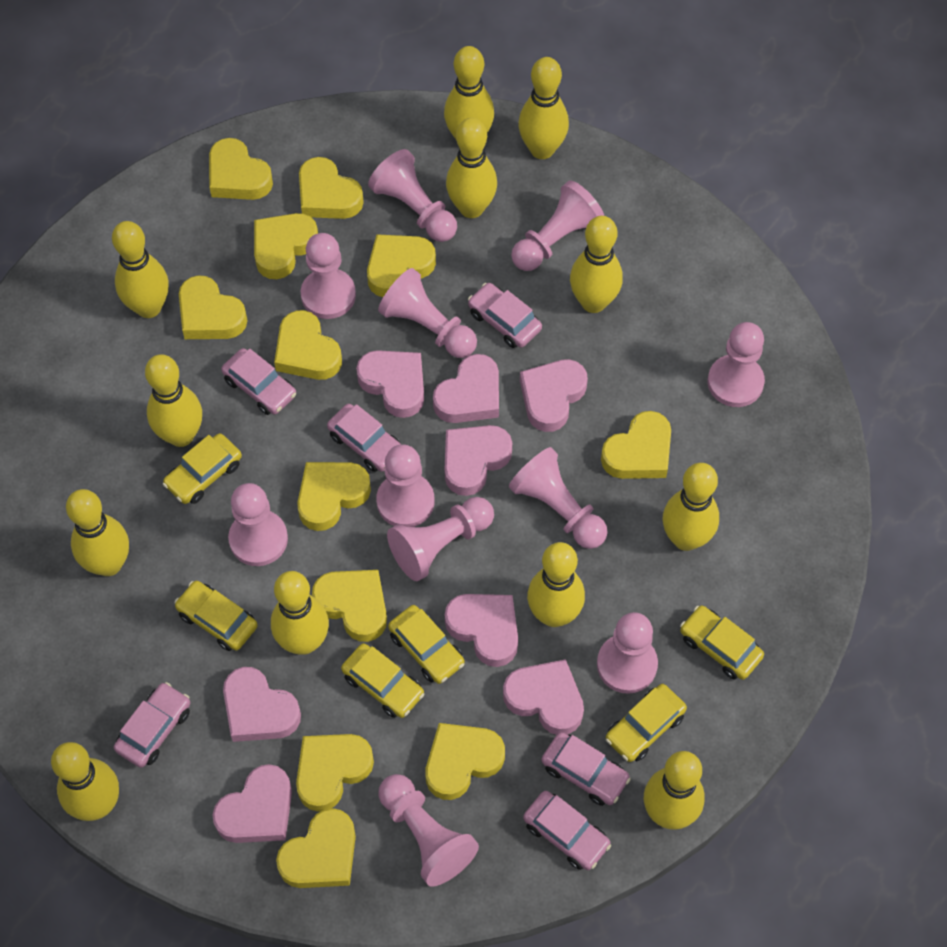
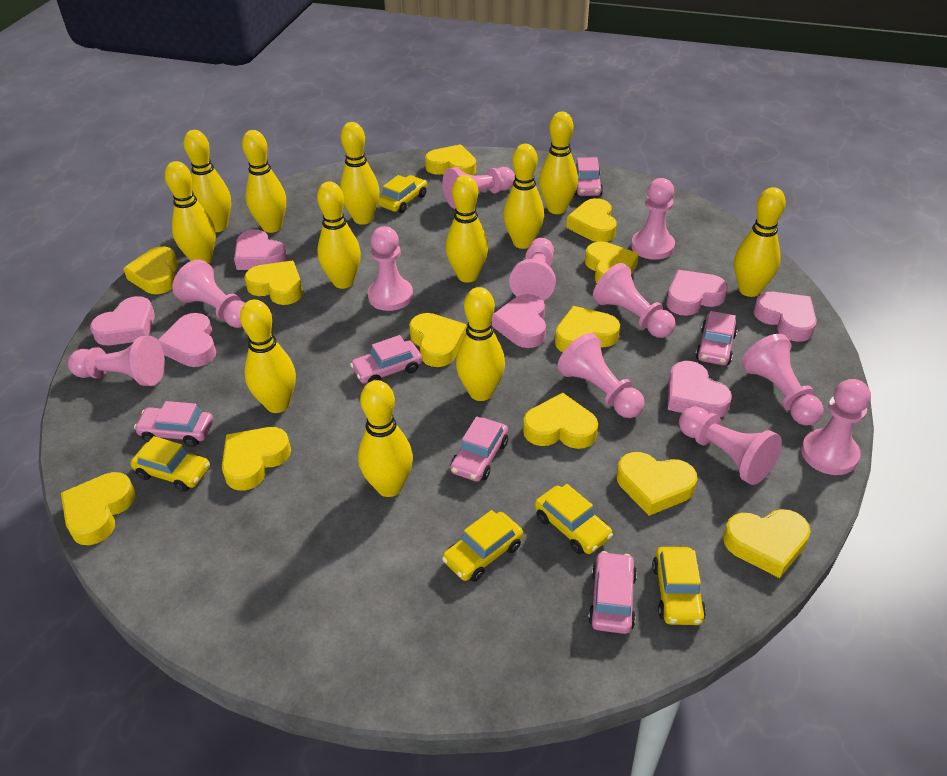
pink heart: [212,764,292,843] [223,667,301,742] [356,350,424,418] [433,354,499,423] [444,425,512,496] [445,594,518,667] [503,659,584,735] [520,359,588,432] = 8 -> [90,296,155,345] [158,313,216,367] [234,229,288,270] [492,294,546,348] [667,270,728,316] [668,361,732,417] [754,292,817,342] = 7
yellow car: [163,433,242,504] [174,581,258,651] [341,643,424,718] [388,605,465,684] [606,684,687,762] [680,605,764,680] = 6 -> [130,436,210,492] [378,175,427,213] [442,510,523,582] [535,484,613,554] [652,547,706,625] = 5

